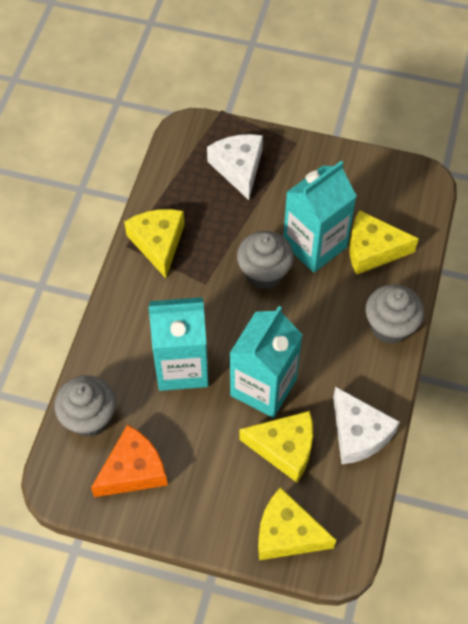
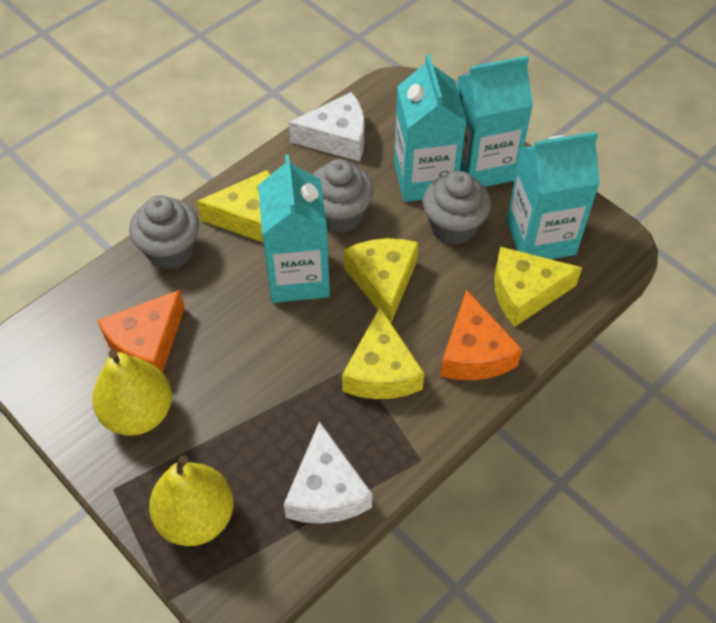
orange cheese: [91,424,168,497] = 1 -> [97,290,185,372] [440,290,522,380] = 2
turquoise carton: [148,297,209,391] [230,306,302,418] [283,161,357,273] = 3 -> [258,154,330,303] [394,54,467,202] [457,56,533,187] [506,131,600,259] = 4
yellow pear: none = 0 -> [92,350,172,436] [149,455,234,546] = 2

